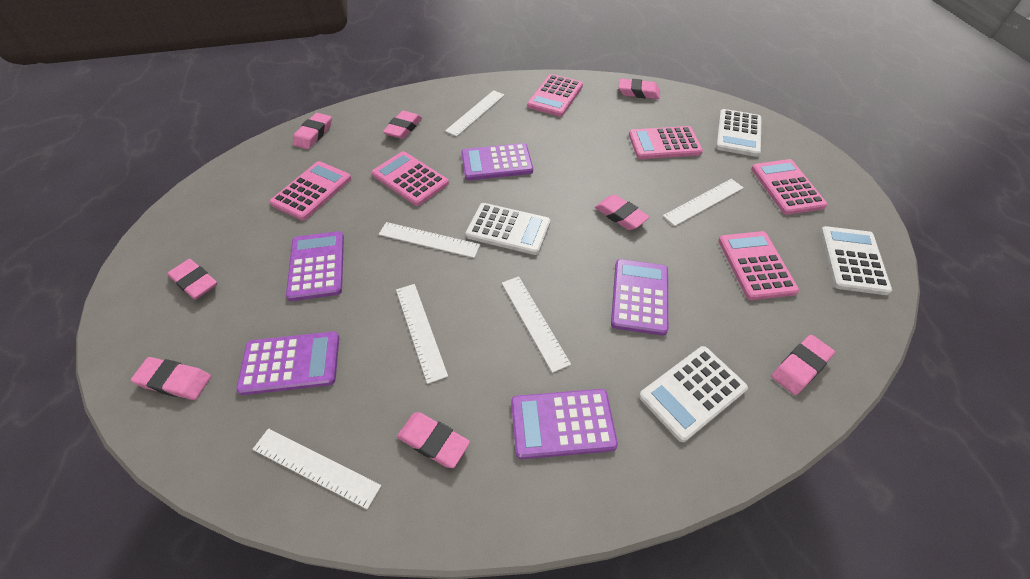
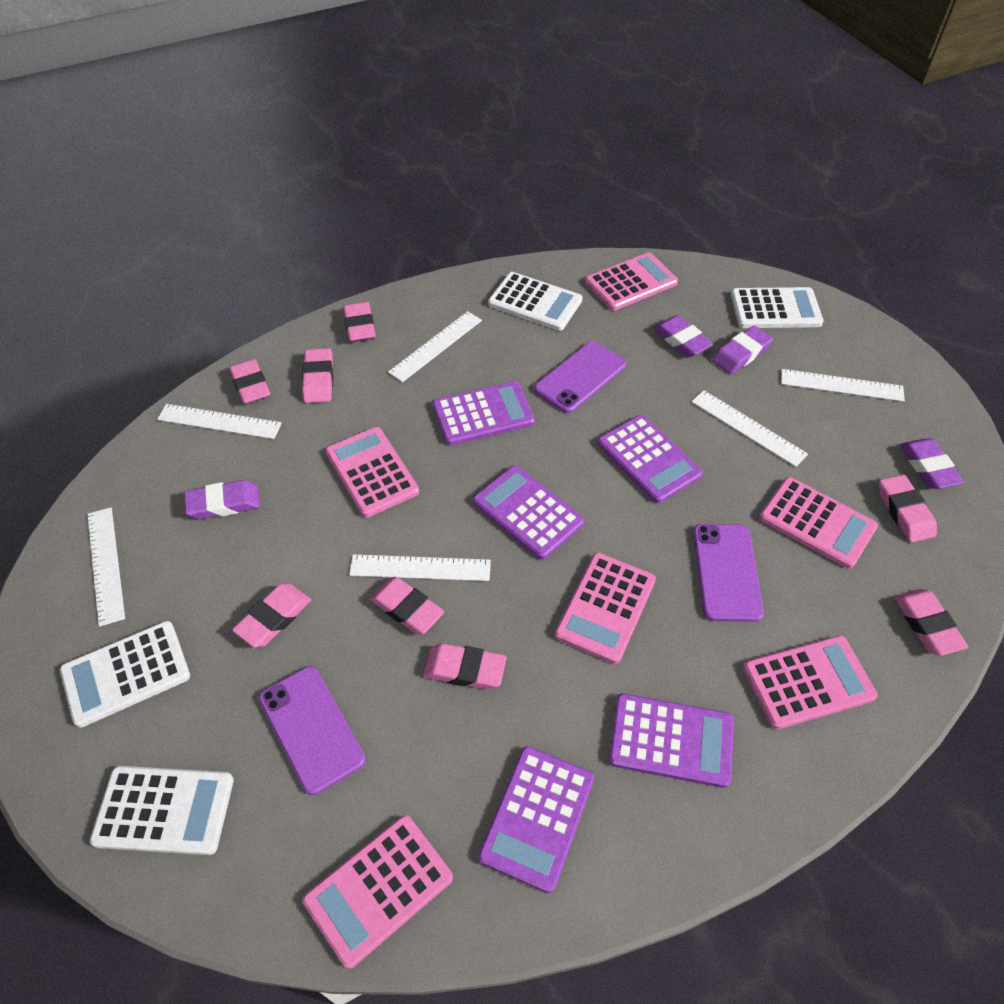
purple eraser: none = 0 -> [184,480,260,519] [653,315,713,357] [712,326,773,374] [900,438,964,489] = 4
purple phone: none = 0 -> [259,666,366,795] [534,341,626,413] [693,524,764,622] = 3

